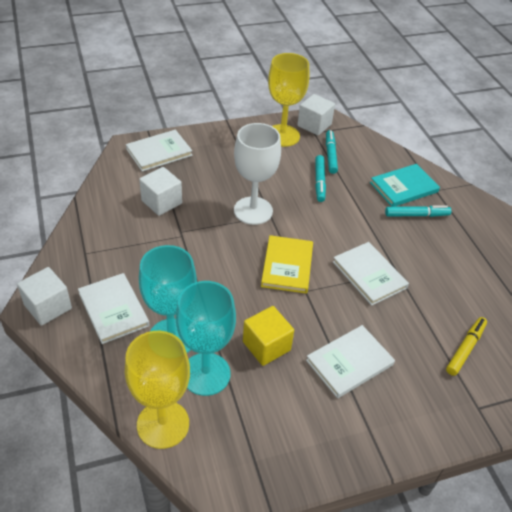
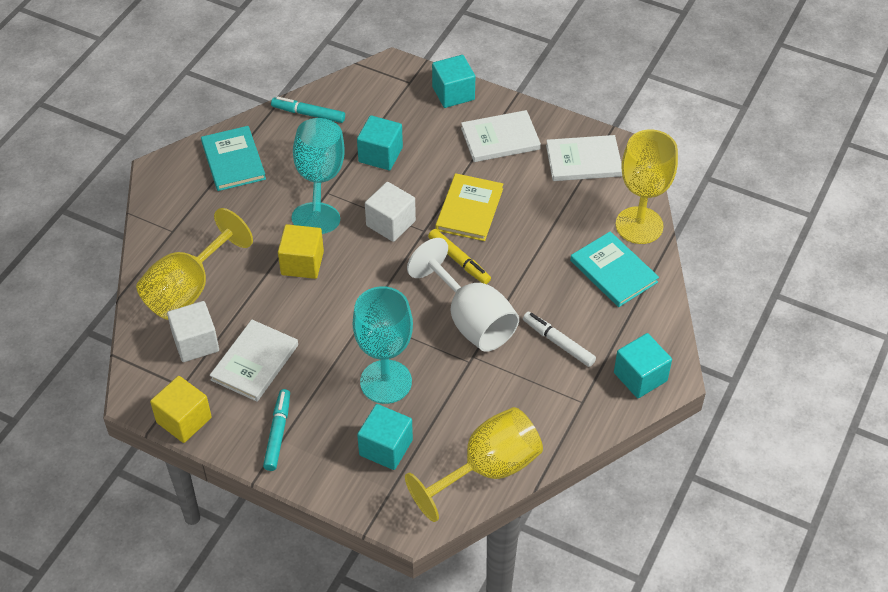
turquoise book: [370,164,440,207] = 1 -> [201,126,266,191] [570,231,659,307] = 2
turquoise cube: none = 0 -> [357,115,403,170] [357,404,413,470] [432,55,475,108] [614,333,672,398] = 4
turquoise marker: [315,155,326,202] [326,130,338,174] [385,205,451,217] = 3 -> [263,389,290,471] [271,97,345,123] = 2
white book: [78,273,150,344] [126,130,192,171] [306,325,395,398] [333,242,409,306] = 4 -> [209,320,298,402] [461,110,541,162] [546,135,622,181] = 3
white cube: [17,267,72,326] [139,167,182,216] [297,94,335,136] = 3 -> [167,301,219,362] [365,182,416,242] = 2
white marker: none = 0 -> [523,312,596,367] = 1
yellow cube: [243,306,294,366] = 1 -> [150,376,212,443] [278,224,324,279] = 2
yellow goblet: [125,331,190,449] [268,53,310,147] = 2 -> [136,208,253,320] [405,407,543,522] [616,130,678,244] = 3

